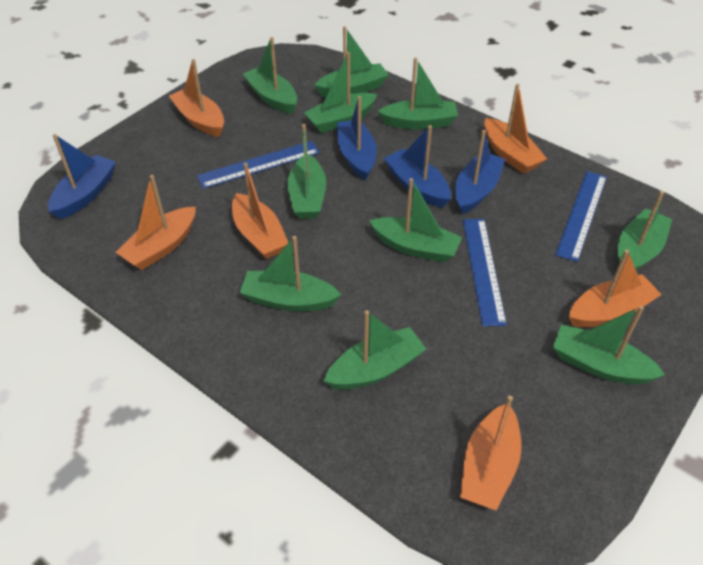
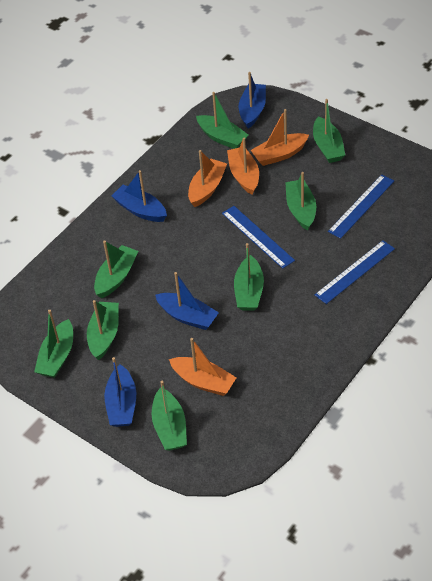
green boat: [240,236,342,312] [243,37,297,114] [287,124,326,219] [304,52,377,133] [314,26,389,97] [324,310,426,390] [370,178,462,262] [377,58,458,129] [553,306,665,384] [618,191,672,270] = 10 -> [34,310,73,378] [87,300,119,360] [94,241,138,298] [152,381,187,451] [196,92,249,149] [234,243,264,311] [285,172,316,231] [313,99,345,163] = 8
orange boat: [115,175,196,270] [169,59,224,137] [232,163,288,259] [460,396,521,510] [484,84,547,174] [569,249,662,328] = 6 -> [169,338,237,396] [188,150,227,207] [227,137,259,195] [251,109,309,166] = 4

